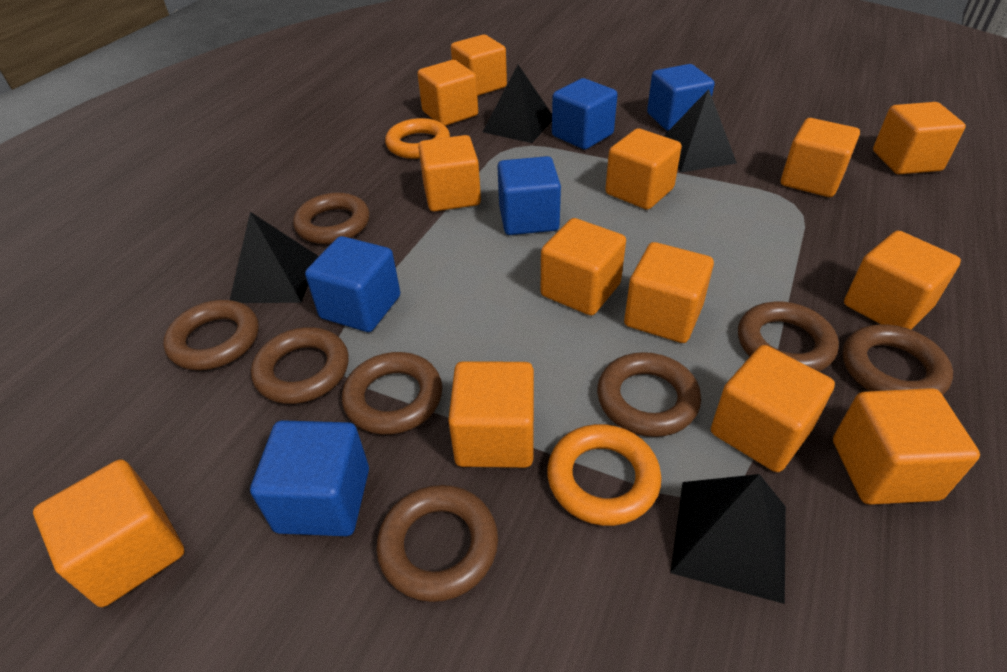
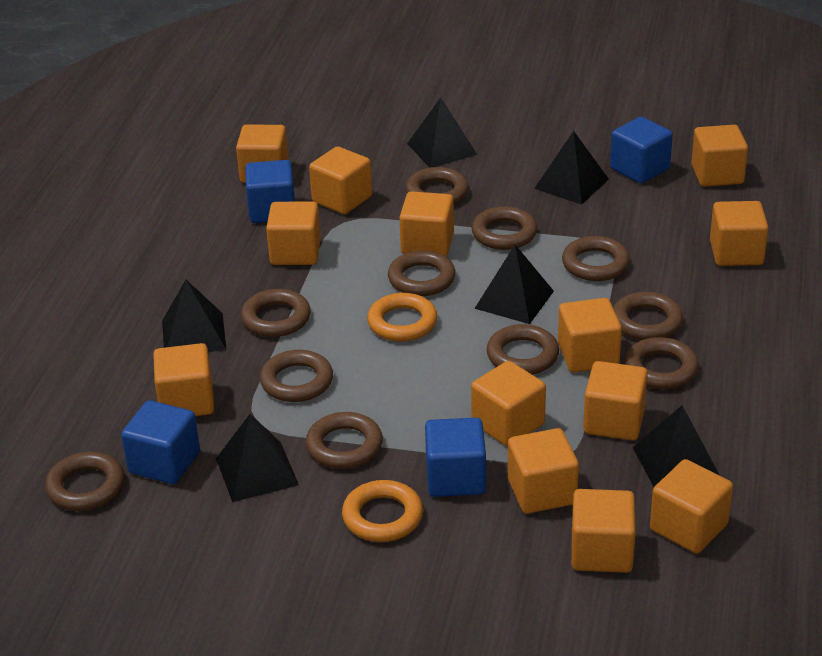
black pyramid: [230,212,318,303] [483,65,552,143] [664,89,737,172] [670,474,786,604] = 4 -> [162,280,226,352] [216,414,299,502] [407,98,477,168] [474,245,554,324] [534,131,609,205] [633,405,719,487] = 6
blue cube: [250,420,369,536] [305,236,400,332] [497,156,561,235] [552,78,618,149] [647,64,715,131] = 5 -> [121,400,200,484] [245,160,295,223] [425,418,486,497] [610,117,673,183] = 4
brown ring: [163,300,259,370] [251,327,348,404] [293,193,370,244] [342,352,442,435] [376,485,498,602] [597,352,701,437] [738,302,839,372] [842,324,953,395] = 8 -> [45,452,125,511] [241,289,311,337] [260,350,333,402] [306,412,383,469] [388,250,456,296] [406,167,469,204] [472,206,537,250] [487,324,559,374] [562,236,630,281] [613,292,683,340] [624,337,699,389] = 11

